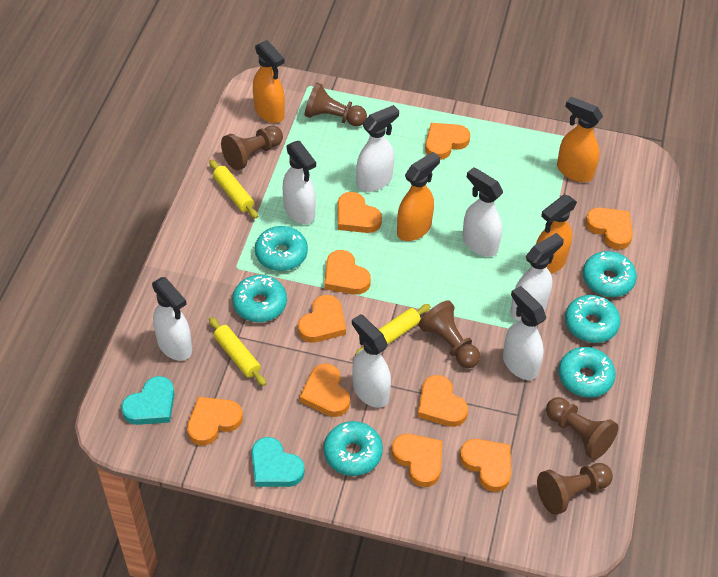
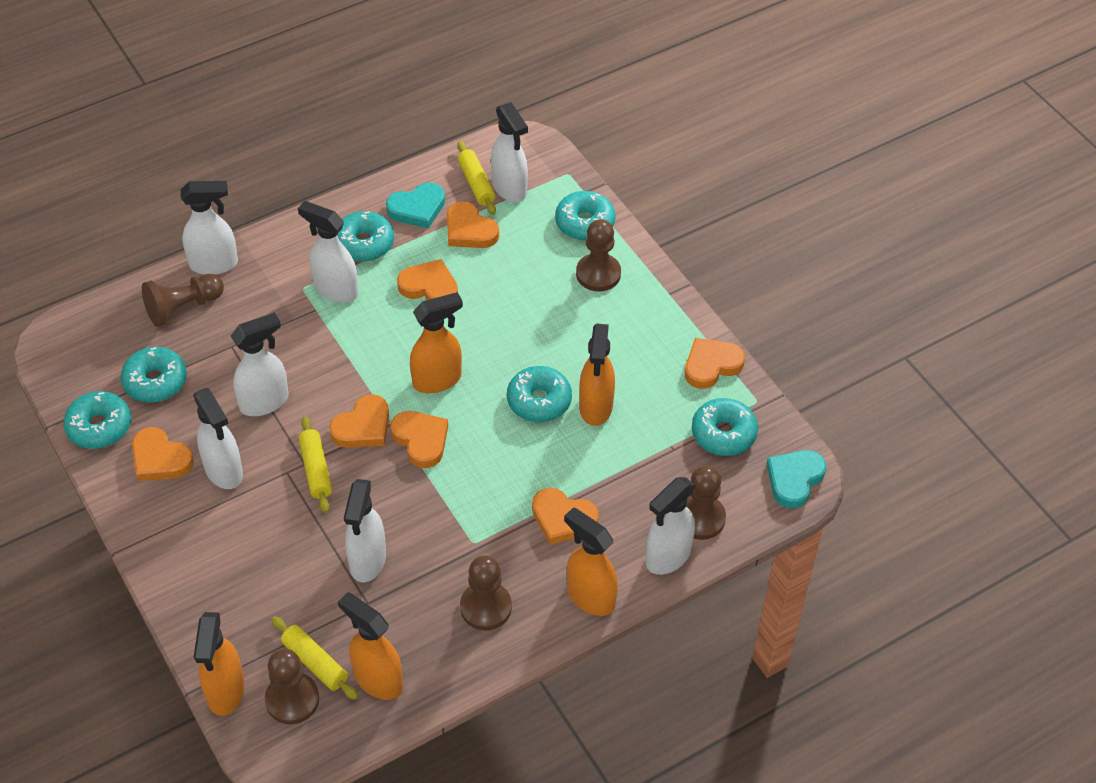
orange heart: [187,397,243,446] [298,295,346,343] [300,364,350,417] [325,250,371,295] [338,192,382,233] [392,434,442,487] [417,375,468,427] [425,123,470,160] [460,439,511,492] [585,208,633,250] = 10 -> [132,427,194,481] [329,394,389,448] [390,411,448,468] [397,259,458,300] [447,202,499,248] [532,488,599,545] [685,338,745,389] = 7
orange spray bottle: [253,40,285,123] [397,152,440,241] [536,195,577,274] [557,96,603,182] = 4 -> [194,612,245,716] [338,592,403,700] [410,292,463,393] [564,507,618,616] [579,323,615,426] = 5

